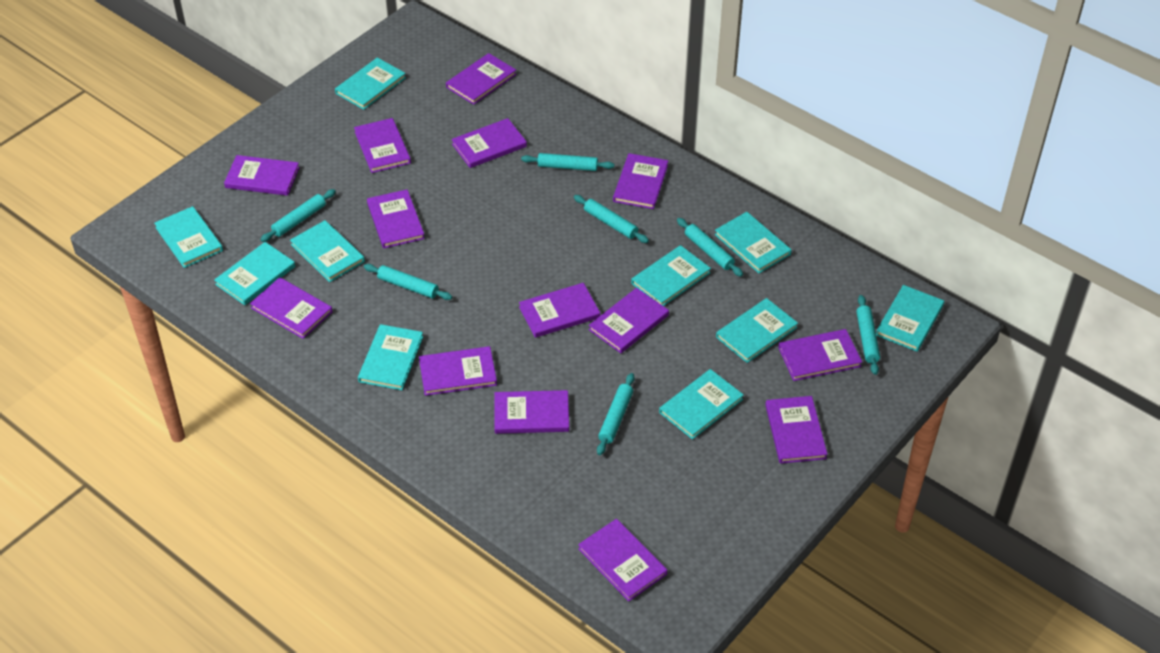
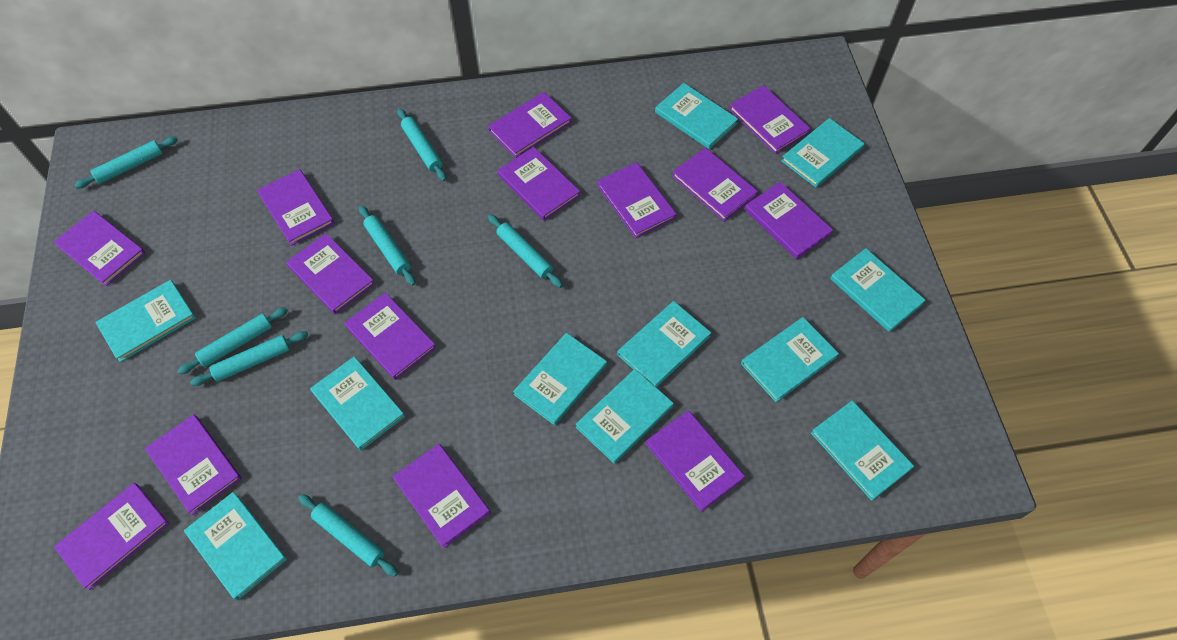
turquoise book: [154,206,223,268] [214,242,295,305] [290,220,365,282] [335,57,406,110] [358,324,423,390] [631,245,711,306] [659,369,744,440] [715,212,792,273] [716,298,798,363] [876,285,944,352] = 10 -> [95,280,196,362] [184,492,287,600] [310,356,405,451] [513,333,607,425] [576,369,674,464] [617,301,711,387] [655,83,738,149] [741,317,839,402] [781,118,865,188] [811,401,914,501] [830,248,926,332] = 11

